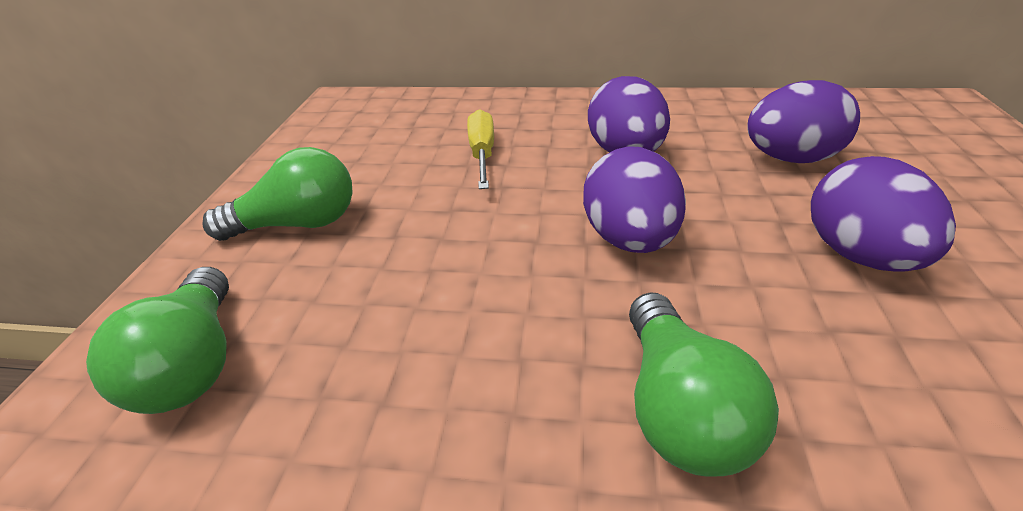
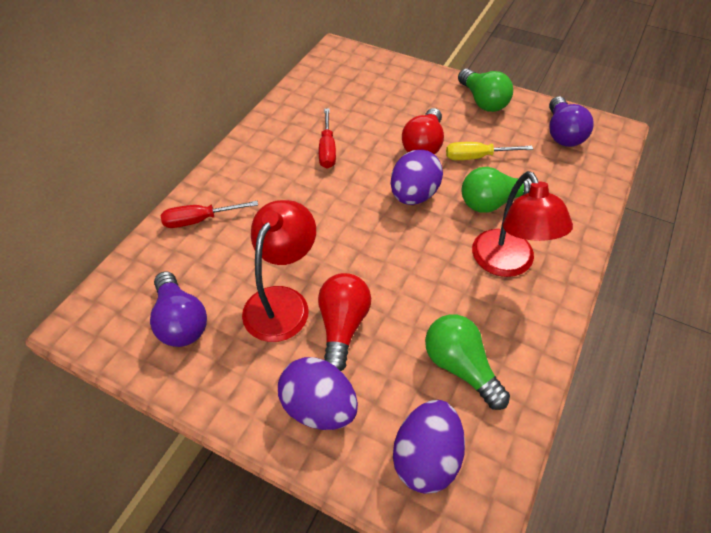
purple egg: [583,146,686,253] [588,76,670,153] [747,80,860,163] [811,156,956,272] = 4 -> [278,357,358,430] [391,150,443,205] [393,400,465,494] = 3
purple light bulb: none = 0 -> [150,271,207,347] [549,96,594,147] = 2
red lamp: none = 0 -> [242,200,316,342] [472,171,573,277] = 2
red light bulb: none = 0 -> [318,273,371,371] [402,108,444,155] = 2
red screwdriver: none = 0 -> [161,201,258,228] [319,109,336,169] = 2

